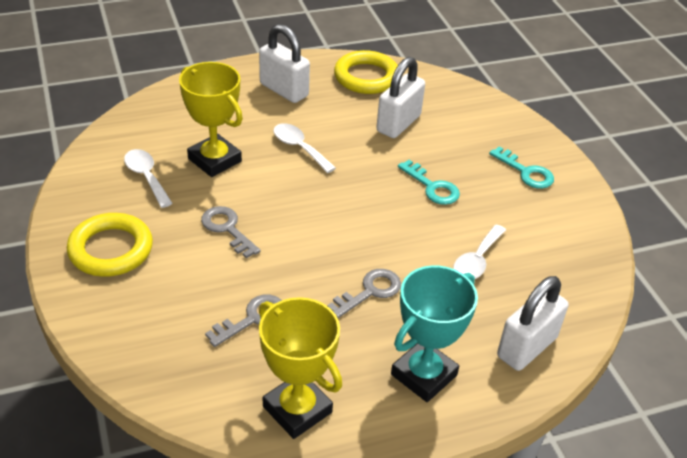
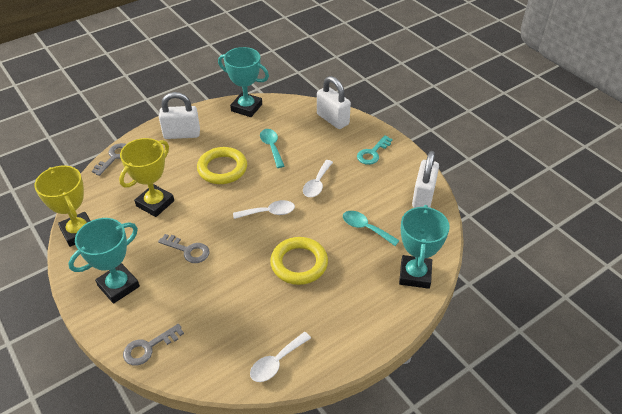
turquoise key: [398,160,460,205] [489,147,554,189] = 2 -> [357,135,393,165] = 1
turquoise spoon: none = 0 -> [260,129,284,168] [343,211,400,246] = 2
turquoise trophy: [391,265,478,402] = 1 -> [68,218,140,304] [218,47,269,117] [399,205,450,289] = 3

